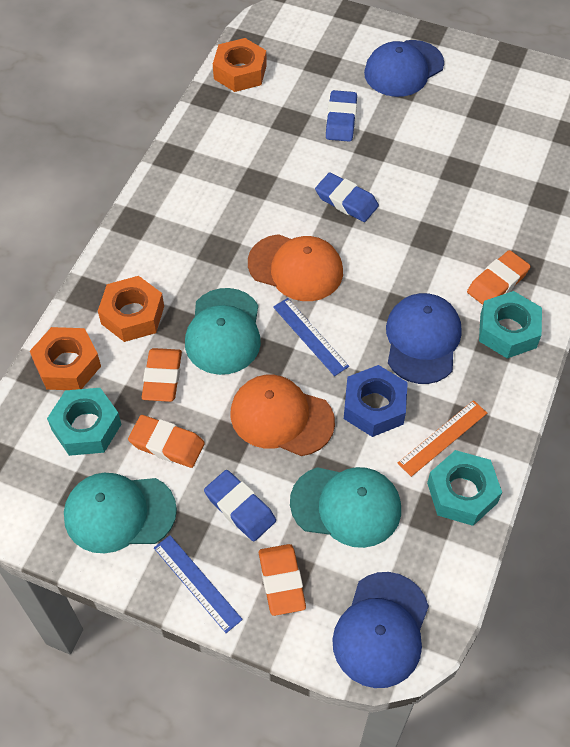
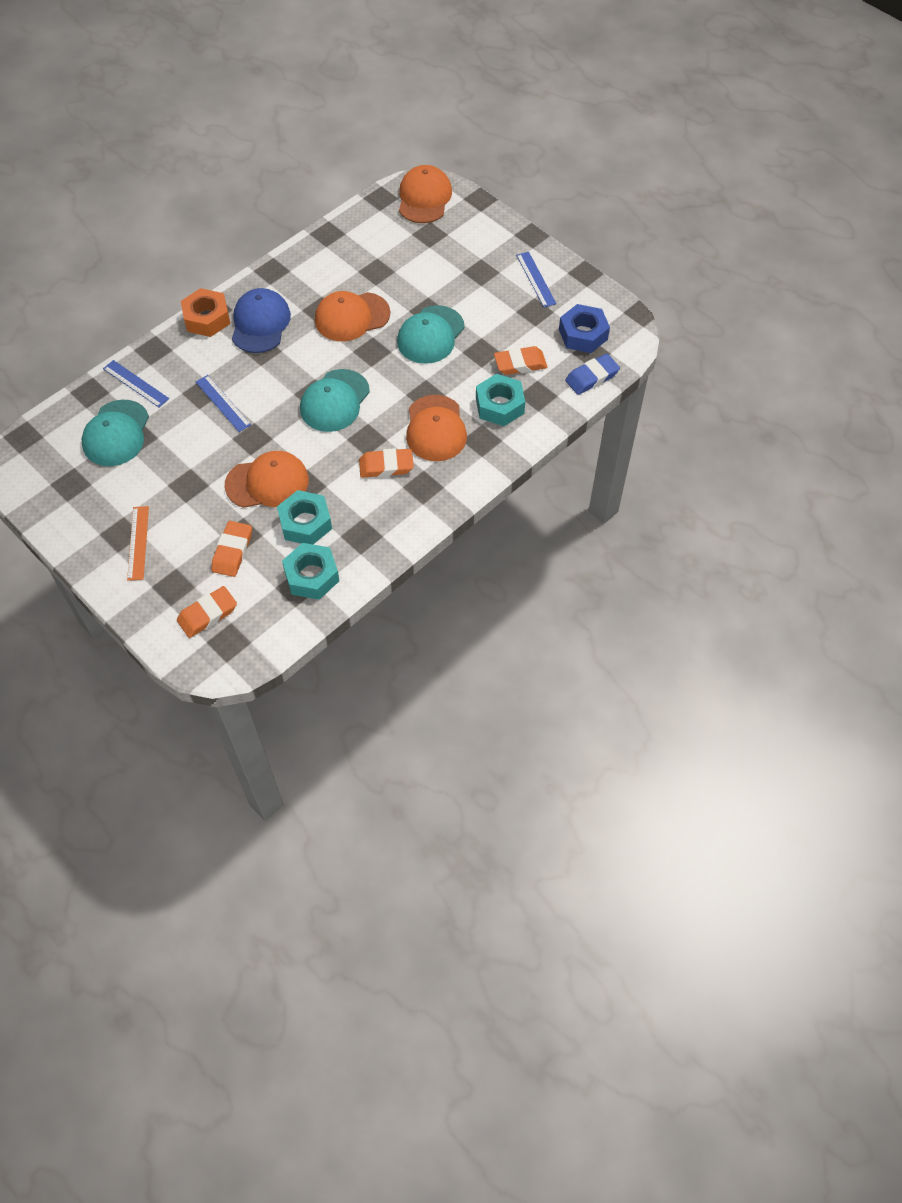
blue cap: [332,572,429,688] [364,40,444,97] [386,293,462,384] = 3 -> [232,288,291,353] = 1
blue eraser: [204,470,276,541] [315,172,379,222] [326,90,357,142] = 3 -> [565,354,620,395] = 1
blue ruler: [154,535,243,633] [273,298,349,376] = 2 -> [103,360,169,407] [196,375,251,432] [516,252,557,307] = 3
orange cap: [230,375,335,456] [248,234,343,301] = 2 -> [224,451,309,508] [315,291,390,341] [399,165,452,223] [406,395,467,461] = 4
orange nut: [30,327,101,390] [98,276,164,342] [213,38,267,92] = 3 -> [181,288,230,337] = 1

